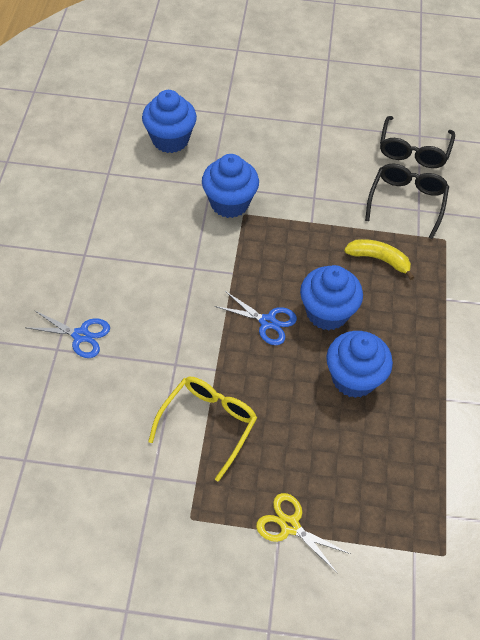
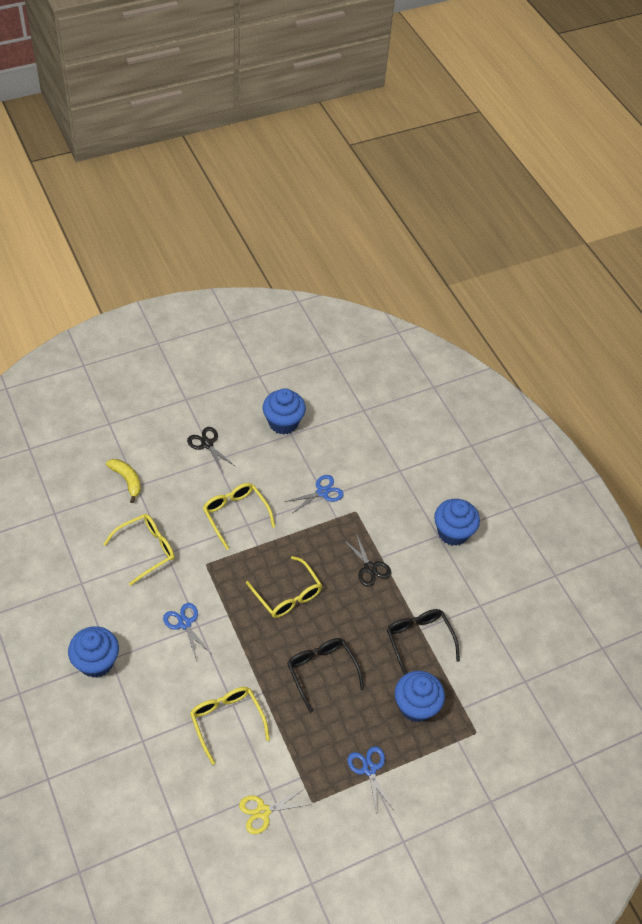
black scissors: none = 0 -> [187,427,236,472] [344,533,391,587] = 2
blue scissors: [27,310,110,358] [215,291,297,345] = 2 -> [163,603,210,660] [285,475,344,513] [347,746,393,813] = 3
yellow glasses: [148,377,257,482] = 1 -> [103,514,175,586] [190,687,270,765] [203,483,275,550] [246,556,322,618] = 4

